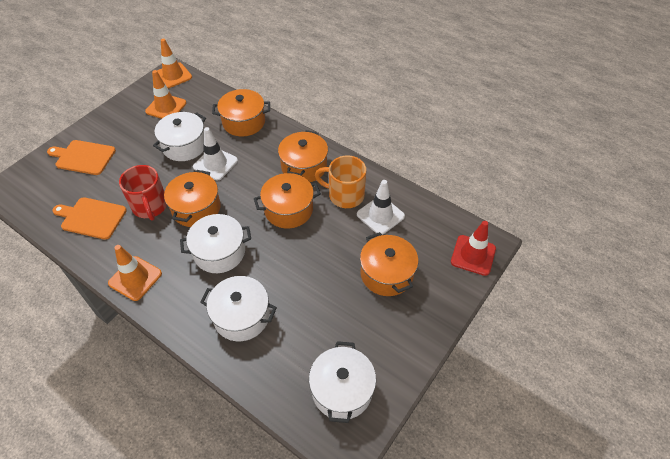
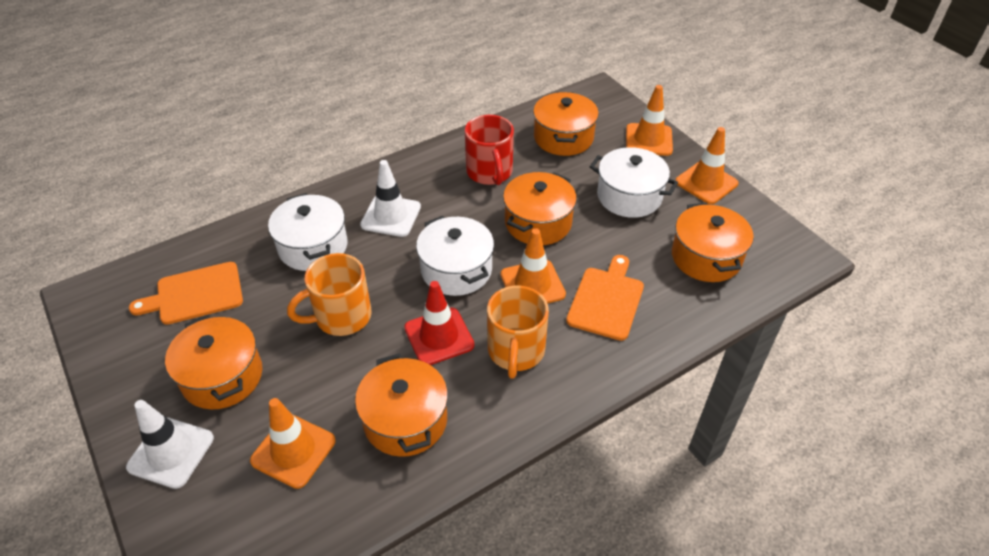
orange mug: [315,155,366,208] = 1 -> [287,253,372,336] [487,286,549,379] = 2
orange traffic cone: [108,245,162,301] [145,70,186,119] [157,39,192,88] = 3 -> [250,398,336,489] [501,228,566,304] [626,85,673,156] [675,127,739,204] = 4
white pot: [153,112,206,161] [180,214,251,273] [200,276,277,341] [309,341,376,423] = 4 -> [268,193,347,271] [416,216,494,296] [590,147,678,218] = 3

